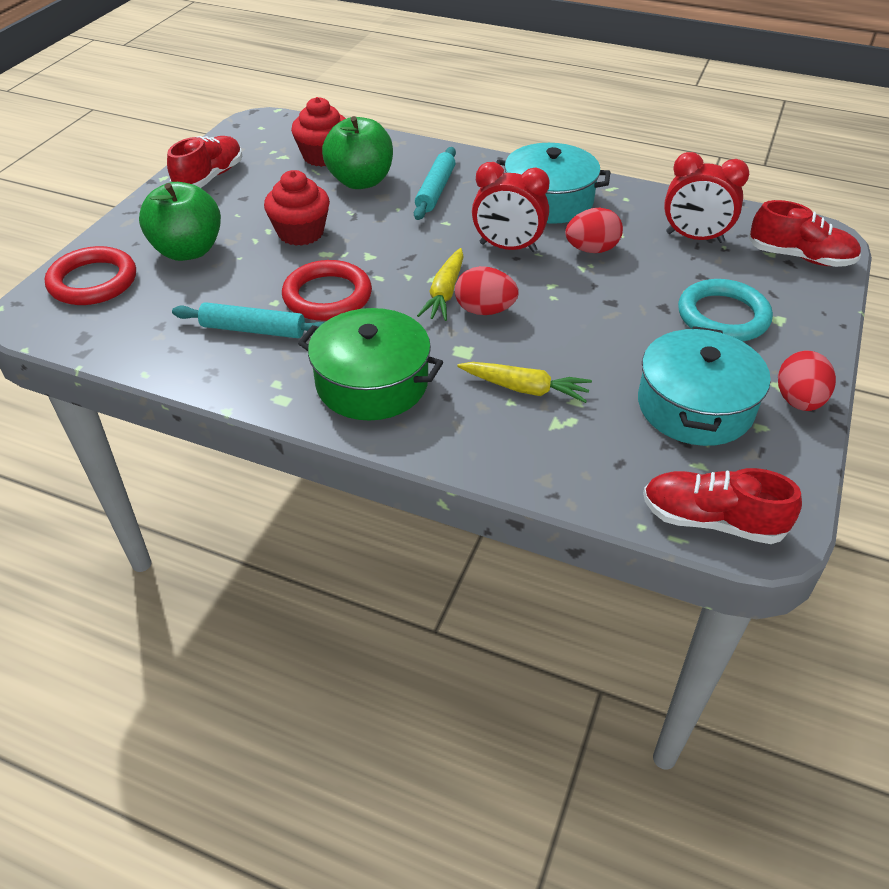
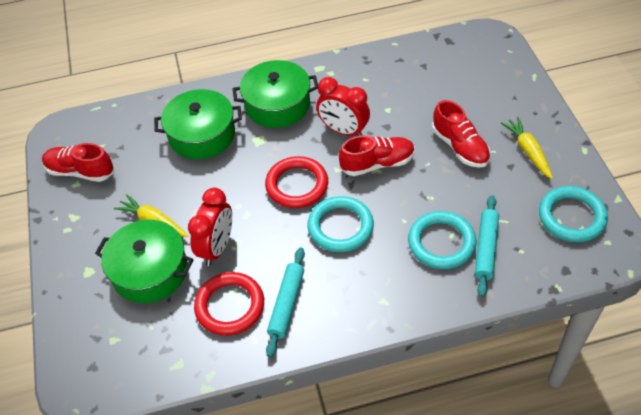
green apple: [139,182,221,261] [322,116,393,189] = 2 -> none = 0
green pot: [298,308,443,420] = 1 -> [95,220,194,303] [154,89,242,159] [232,60,318,128] = 3
red cupcake: [264,170,330,246] [291,97,346,167] = 2 -> none = 0
red egg: [455,266,519,315] [565,208,623,253] [778,351,836,411] = 3 -> none = 0
turquoise pot: [496,143,610,224] [638,326,771,446] = 2 -> none = 0
turquoise ring: [678,279,773,341] = 1 -> [307,196,374,252] [408,211,476,269] [539,186,608,242] = 3

